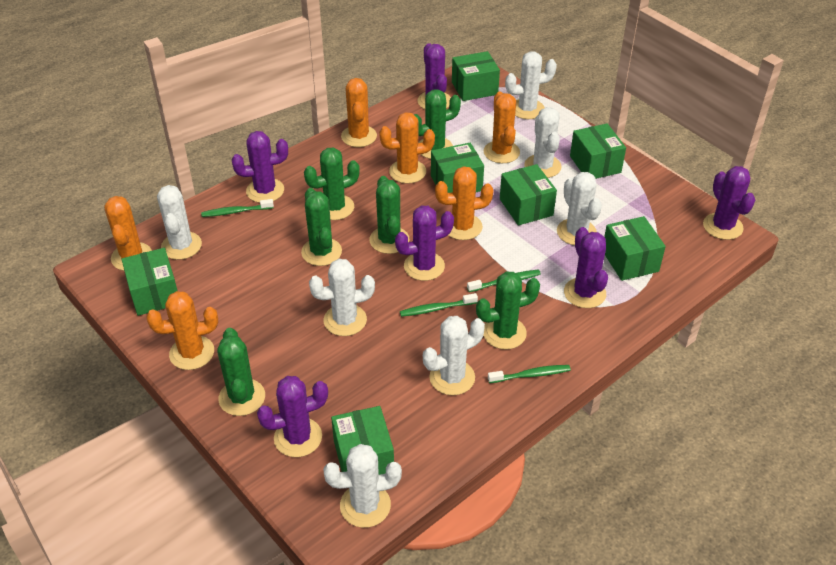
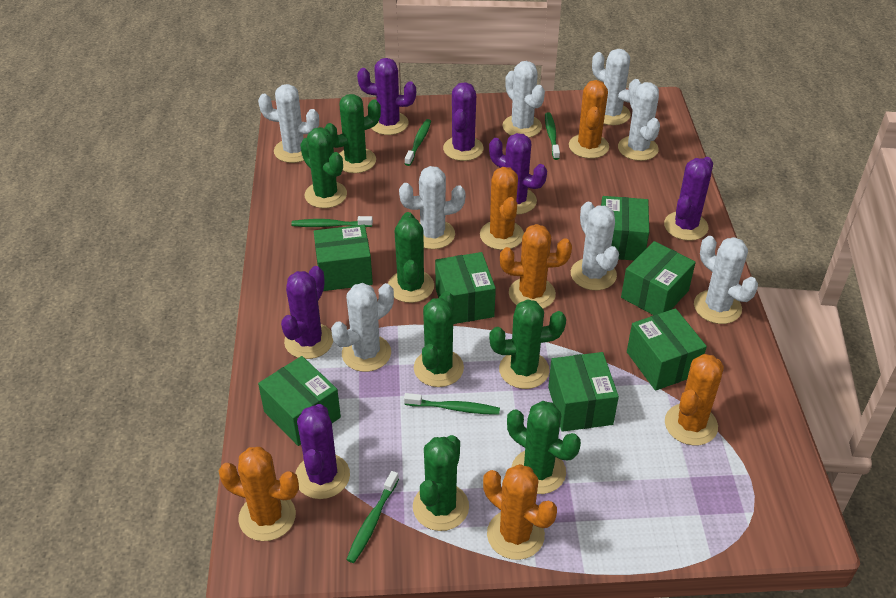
green cactus: [217,328,265,416] [301,188,342,266] [304,147,360,220] [369,176,410,254] [414,89,461,159] [476,271,540,349] = 6 -> [300,127,347,208] [325,94,381,173] [388,212,434,303] [413,435,469,531] [414,291,464,387] [489,299,566,389] [507,401,581,494] = 7
green toothbrush: [201,199,274,217] [400,293,478,317] [467,269,541,292] [488,365,571,383] = 4 -> [291,216,373,227] [346,471,399,563] [404,393,500,415] [405,119,431,166] [545,112,560,160] = 5
white cactus: [157,185,202,260] [309,259,375,336] [323,444,402,528] [423,316,485,395] [505,51,557,119] [524,107,562,178] [557,172,602,245] = 7 -> [258,84,319,163] [331,283,394,372] [399,166,465,249] [503,61,545,138] [571,202,619,290] [592,49,640,125] [618,81,660,161] [694,236,758,324] = 8

